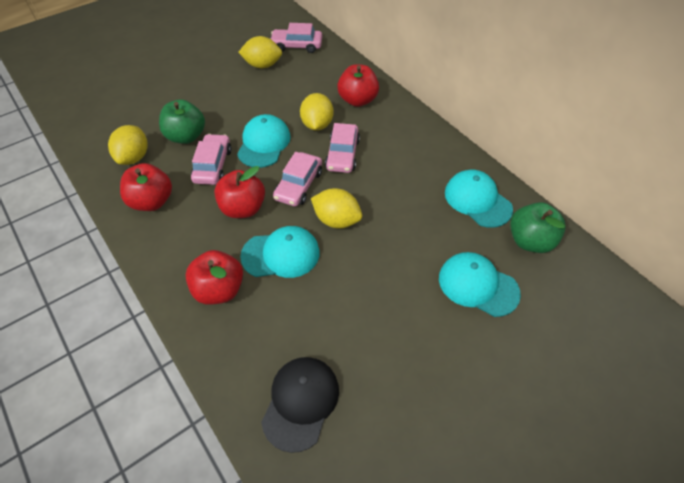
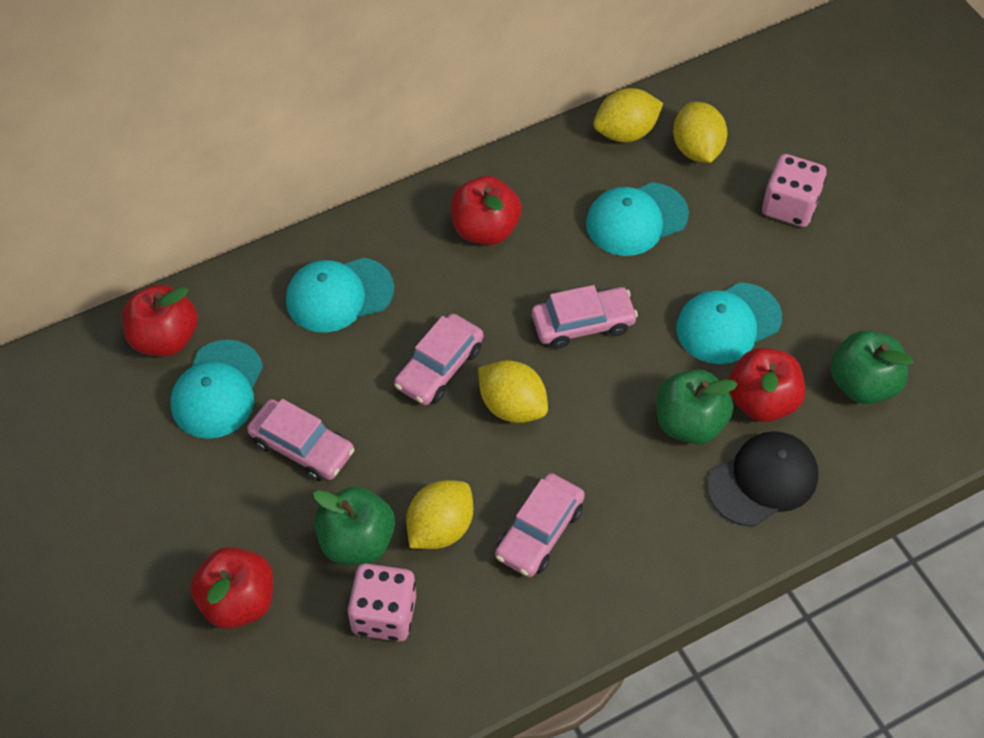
green apple: [159,99,205,144] [510,202,566,253] = 2 -> [313,486,395,565] [656,369,738,444] [830,330,913,404] = 3
pink dice: none = 0 -> [348,563,416,642] [762,154,827,227] = 2

